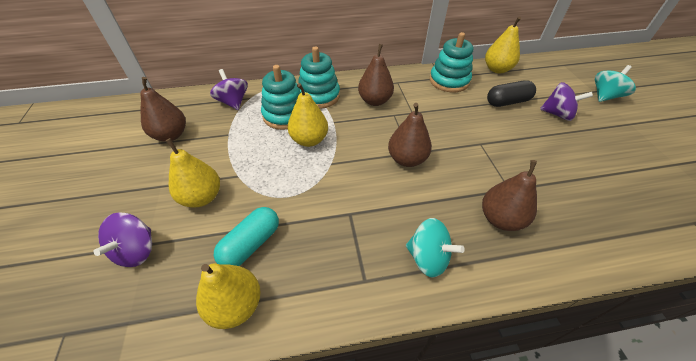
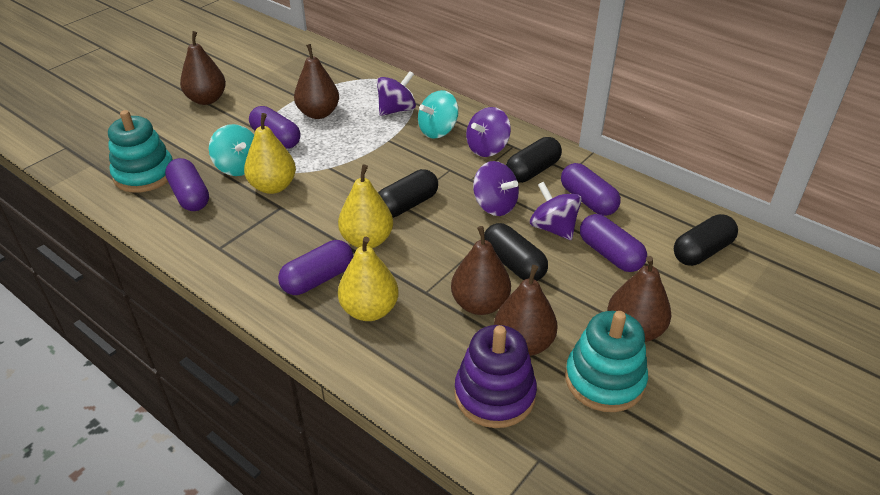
black capsule: [487,80,536,107] = 1 -> [378,169,438,218] [484,223,548,281] [506,137,562,183] [674,214,738,266] = 4
brown pear: [140,77,186,142] [358,44,394,106] [388,103,432,167] [482,160,537,231] = 4 -> [180,31,226,105] [294,44,339,119] [451,226,511,315] [494,265,558,356] [607,256,671,342] = 5
purple capsule: none = 0 -> [165,158,209,211] [249,106,301,149] [278,240,353,295] [561,163,621,216] [580,214,647,272] = 5
purple spinning top: [94,212,152,267] [210,69,248,110] [540,82,593,121] = 3 -> [377,71,416,116] [466,107,511,157] [473,161,519,216] [530,181,582,240] = 4
purple stacking toy: none = 0 -> [454,325,537,428] = 1
turquoise capsule: [214,207,279,266] = 1 -> none = 0
turquoise stacking toy: [261,65,301,130] [298,46,340,109] [430,32,473,93] = 3 -> [108,110,173,193] [565,311,648,412] = 2
yellow pear: [166,138,220,208] [196,264,261,329] [288,83,328,147] [485,16,521,74] = 4 -> [244,113,296,194] [338,164,393,248] [338,236,399,321] = 3

